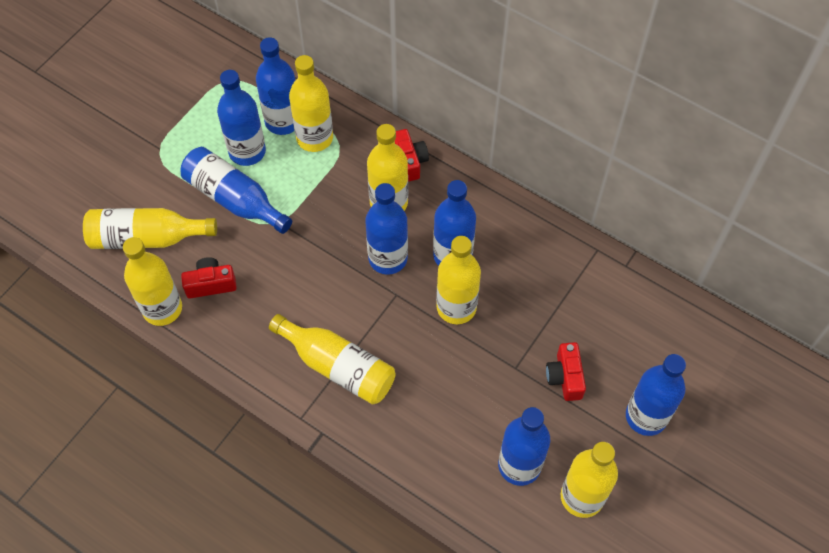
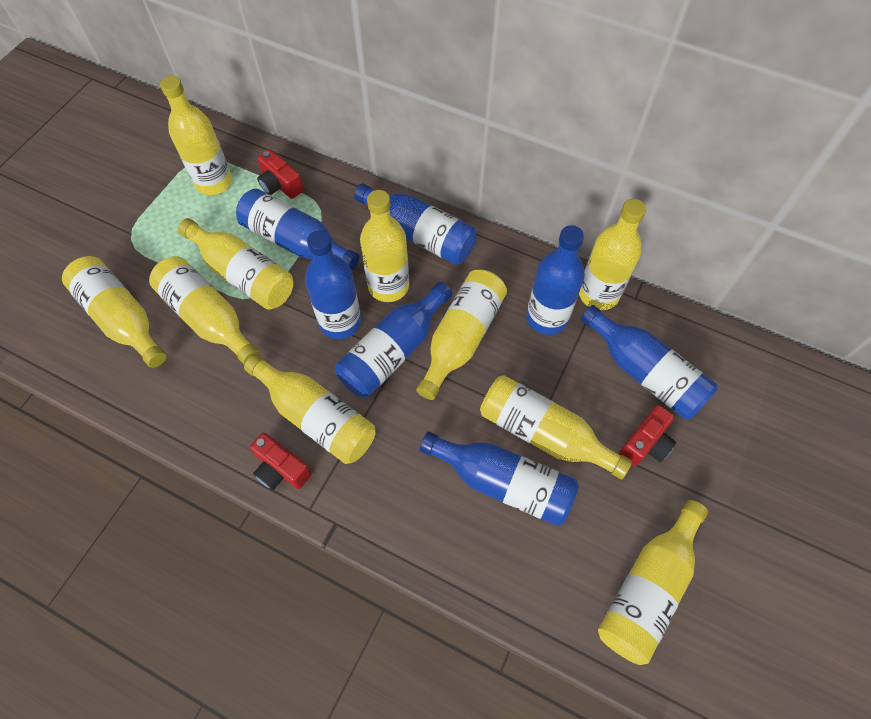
yellow bottle: [83,208,217,249] [123,237,182,326] [269,314,396,404] [289,55,333,152] [367,124,408,211] [436,236,481,324] [561,442,618,518] = 7 -> [62,256,167,368] [149,256,260,365] [160,76,232,195] [178,218,293,309] [244,354,375,464] [360,190,409,302] [416,269,507,400] [480,375,632,480] [579,199,646,310] [598,500,708,665] = 10

